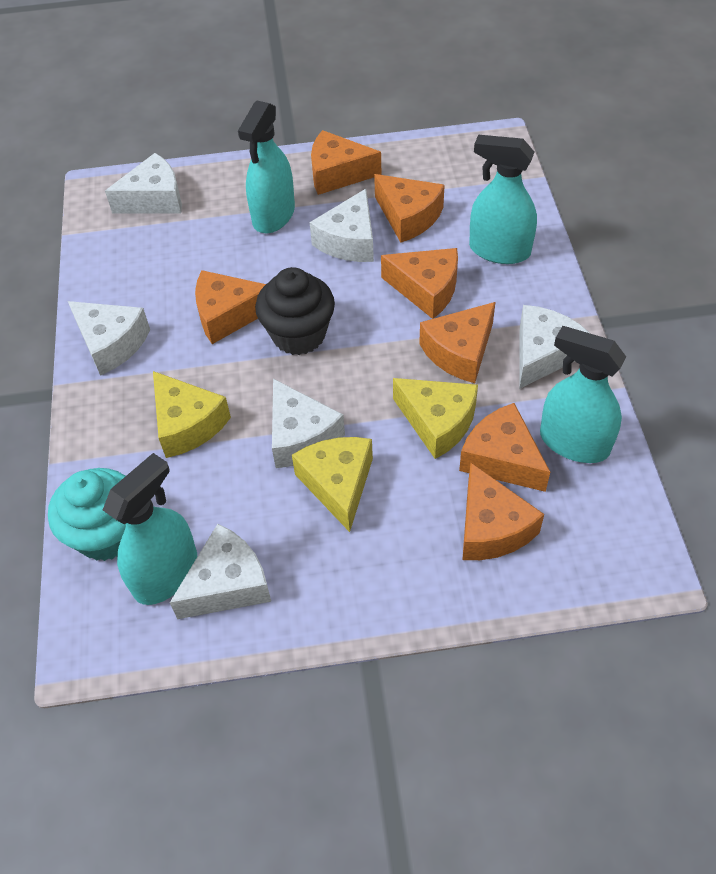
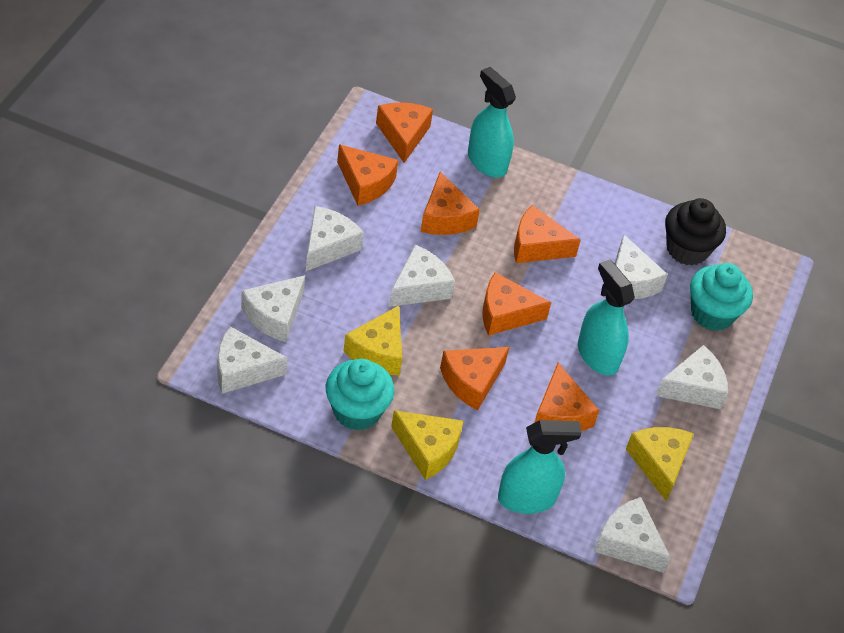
turquoise cupcake: [48,468,126,561] = 1 -> [326,359,395,431] [690,263,753,331] = 2
turquoise spray bottle: [103,453,197,605] [238,100,295,233] [469,135,537,264] [540,326,626,463] = 4 -> [468,67,516,177] [498,420,582,514] [578,260,635,376] = 3
white cheese: [68,301,150,376] [105,153,182,214] [170,524,271,619] [272,379,345,468] [310,189,374,262] [519,305,591,389] = 6 -> [217,326,288,394] [241,275,305,342] [306,206,364,271] [389,245,455,307] [594,497,671,573] [615,234,668,299] [655,345,728,409] = 7

